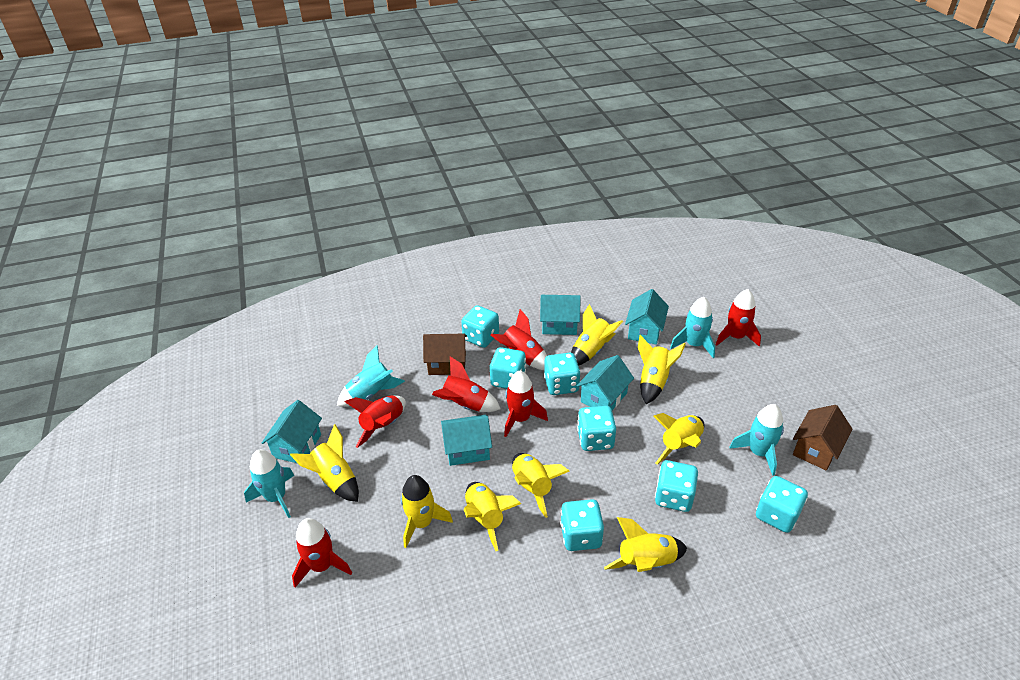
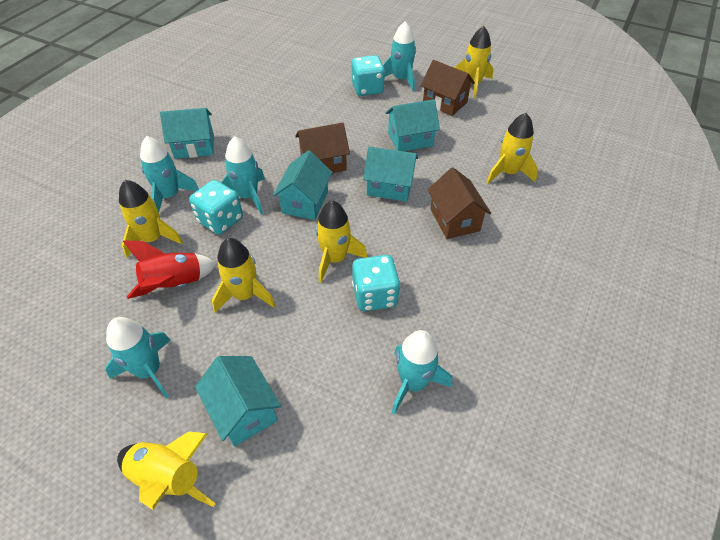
brown house: [423,334,467,375] [793,405,852,471] = 2 -> [295,123,350,173] [421,60,475,116] [428,167,491,239] = 3
red rocket: [292,518,352,588] [345,395,406,448] [432,357,501,412] [491,309,547,370] [504,371,548,437] [715,289,761,347] = 6 -> [123,240,217,299] = 1
turquoise dice: [461,305,499,348] [490,347,526,389] [544,353,581,395] [560,499,604,551] [577,406,616,451] [655,460,698,512] [756,476,808,533] = 7 -> [189,180,243,235] [352,55,385,96] [352,255,400,311] = 3
turquoise rocket: [244,450,295,518] [337,345,405,407] [670,297,715,358] [729,404,784,476] = 4 -> [105,317,171,398] [140,136,199,212] [221,136,265,214] [383,21,416,92] [392,330,452,415] = 5
yellow rocket: [290,424,359,502] [401,475,453,548] [464,482,521,551] [512,453,570,518] [571,304,623,366] [604,517,687,572] [638,335,686,404] [653,413,704,464] = 8 -> [117,431,216,510] [119,180,183,258] [212,238,275,312] [315,200,367,283] [454,26,493,98] [486,113,538,184] = 6

